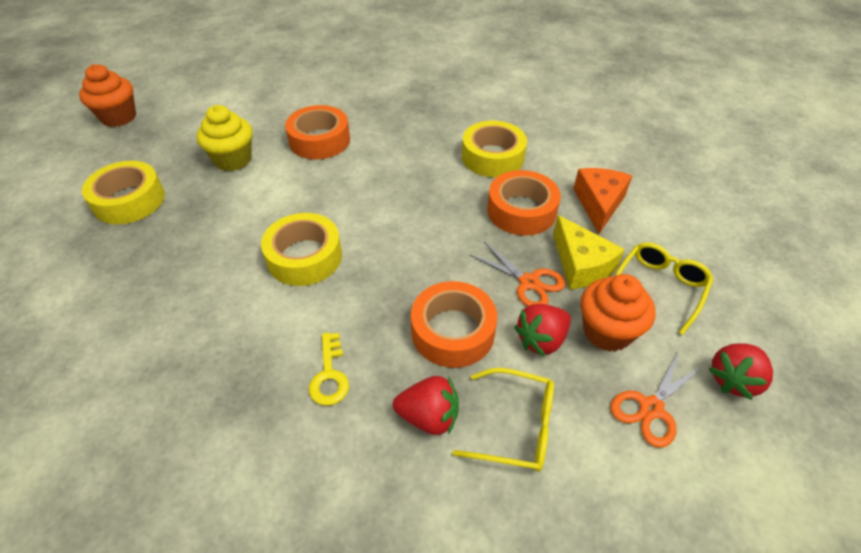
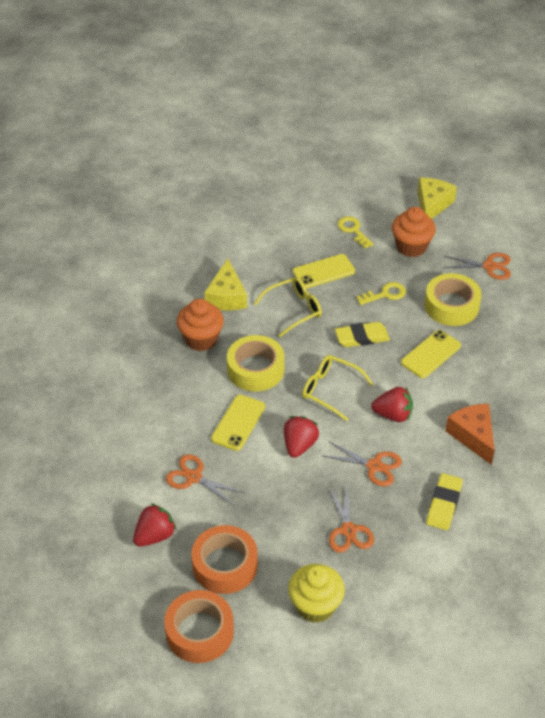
orange scissors: [470,242,566,307] [610,351,704,448] = 2 -> [166,454,245,505] [322,442,402,487] [329,485,374,553] [443,253,511,280] = 4
orange tape: [285,105,350,159] [411,281,497,368] [487,170,561,236] = 3 -> [164,590,234,663] [191,525,258,594] = 2
yellow cheese: [553,215,625,289] = 1 -> [204,258,247,310] [418,178,457,219] = 2
yellow eraser: none = 0 -> [335,322,390,347] [426,473,463,530] = 2
yellow key: [309,333,349,405] = 1 -> [337,216,374,248] [356,282,406,305] = 2
yellow phone: none = 0 -> [211,394,265,451] [292,254,355,289] [401,330,461,378] = 3
yellow tape: [82,161,165,224] [261,213,342,286] [462,121,527,177] = 3 -> [227,335,285,392] [424,273,482,326] = 2

